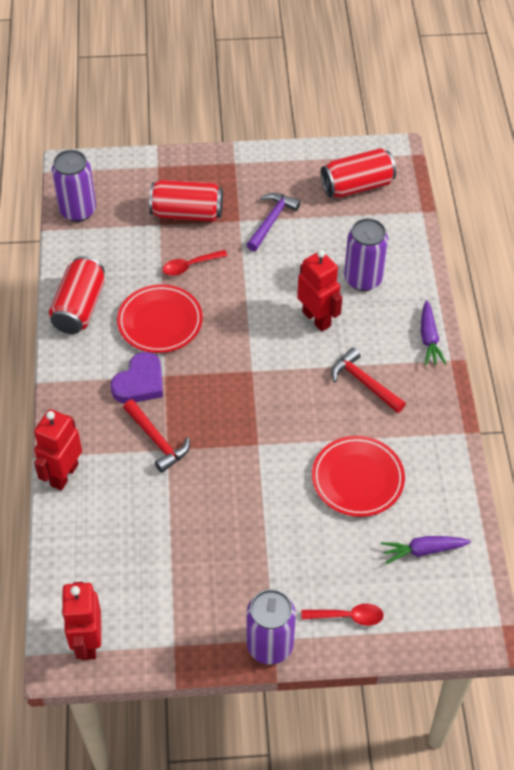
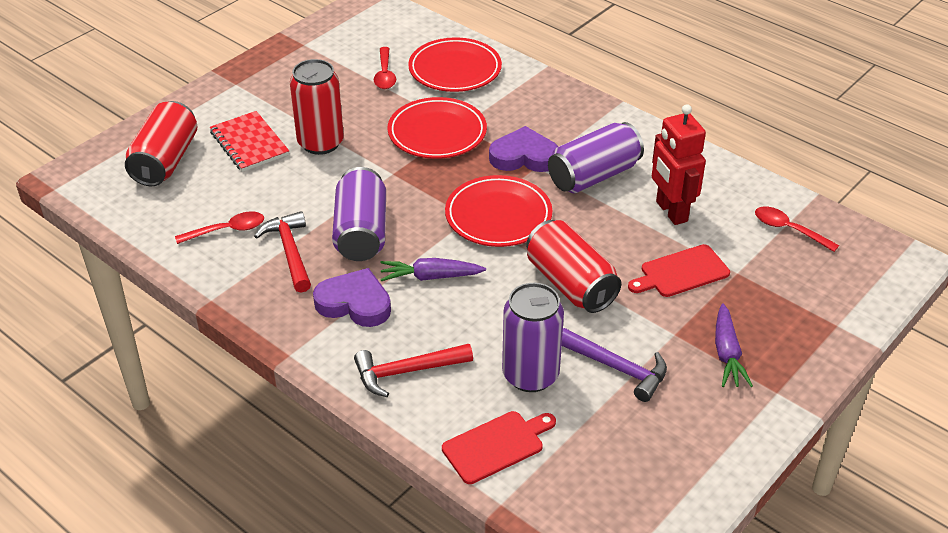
purple heart: [111,352,163,404] = 1 -> [313,268,391,327] [489,126,558,172] = 2
red cutting board: none = 0 -> [442,411,556,484] [628,244,730,297] = 2
red notebook: none = 0 -> [210,111,289,172] = 1
red plate: [117,284,203,353] [312,436,405,517] = 2 -> [388,97,487,159] [408,37,502,92] [445,175,552,247] = 3
red robot: [34,409,82,491] [61,582,101,660] [297,250,342,332] = 3 -> [652,104,706,225] = 1
red spoon: [163,250,228,276] [301,604,384,626] = 2 -> [175,212,264,244] [374,47,396,89] [755,206,839,252] = 3

